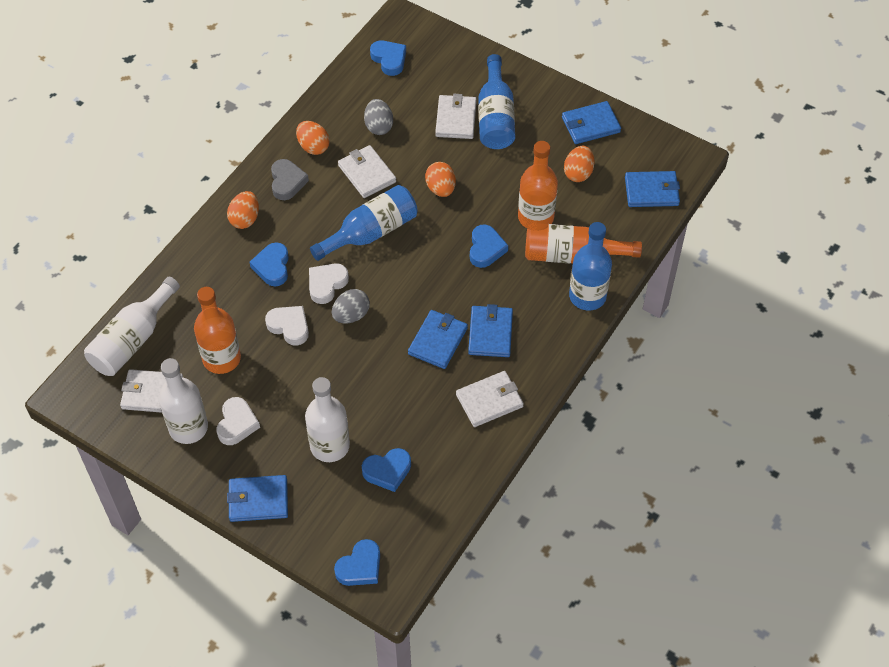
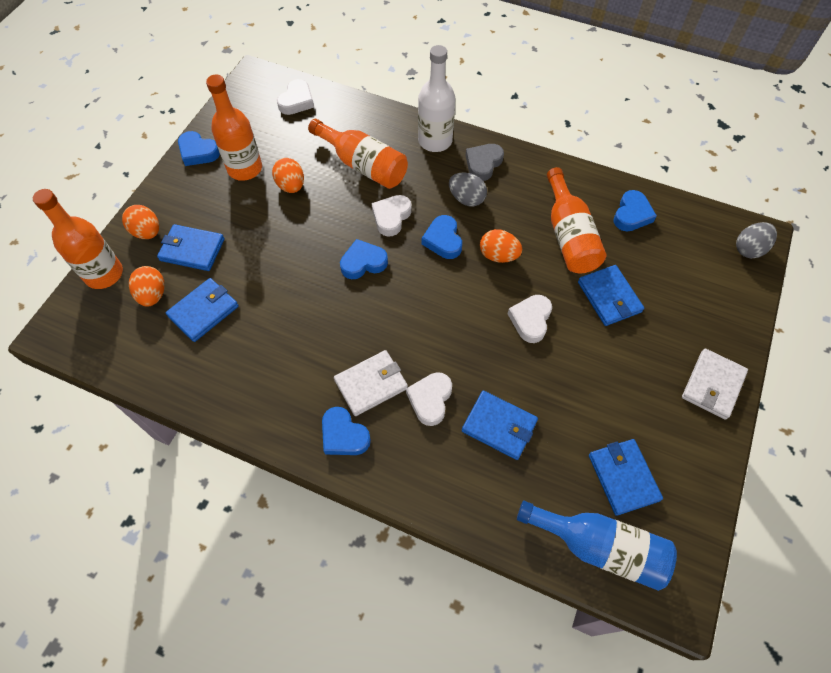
blue bottle: [310,185,418,261] [478,54,515,149] [569,222,612,311] = 3 -> [517,501,677,591] = 1
orange bottle: [194,287,241,374] [518,141,558,228] [525,223,642,263] = 3 -> [33,189,123,289] [206,75,262,181] [308,119,408,189] [547,167,607,273] = 4
white bottle: [84,277,180,376] [159,358,208,444] [305,377,350,462] = 3 -> [418,45,455,152] = 1
white heart: [216,397,260,445] [265,306,309,345] [309,263,349,304] = 3 -> [277,79,314,115] [372,195,412,237] [406,372,452,426] [508,295,552,343] = 4
white wallet: [120,369,183,413] [338,145,396,198] [435,94,477,139] [456,371,524,427] = 4 -> [334,350,408,416] [682,349,748,420] = 2

